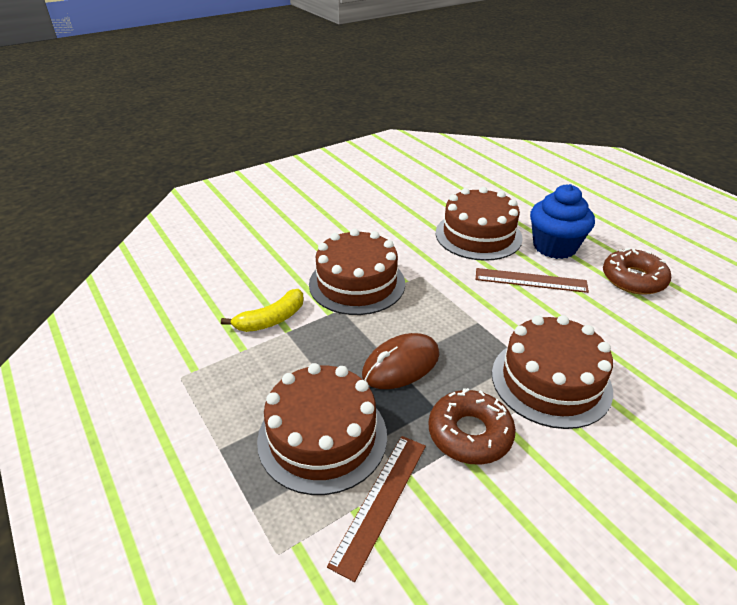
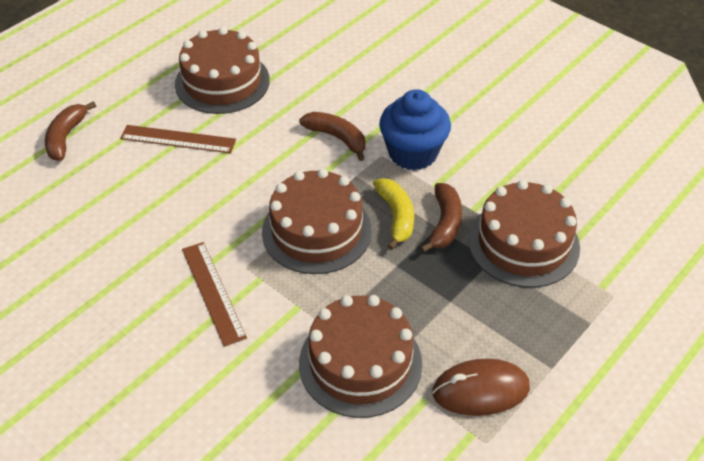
brown banana: none = 0 -> [45,101,96,161] [299,112,365,161] [420,183,462,253] = 3
brown donut: [429,388,516,465] [603,248,671,295] = 2 -> none = 0

